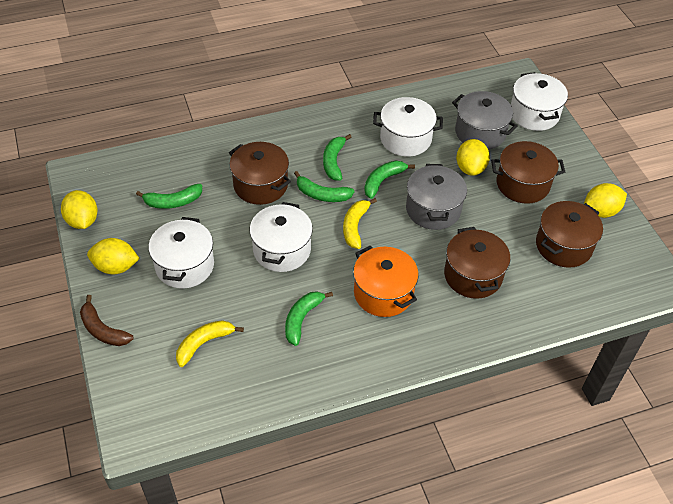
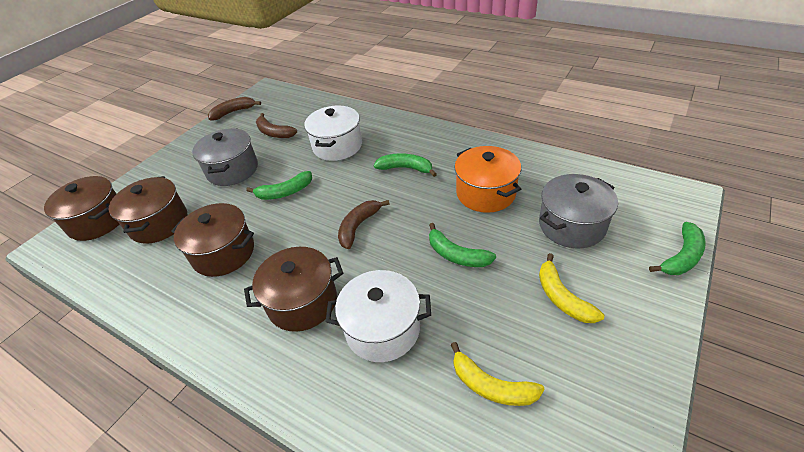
brown banana: [80,295,134,346] = 1 -> [208,97,261,121] [256,113,297,138] [338,200,390,249] = 3
green banana: [136,184,202,209] [285,291,333,346] [294,171,355,202] [323,134,351,181] [364,160,415,199] = 5 -> [246,171,312,200] [373,153,437,177] [429,223,496,267] [649,222,706,275] = 4
white pot: [148,217,214,289] [250,202,313,272] [373,97,443,157] [511,72,568,131] = 4 -> [304,106,362,161] [326,270,431,362] = 2
yellow lemon: [61,190,98,229] [87,238,140,274] [456,139,490,176] [584,183,627,218] = 4 -> none = 0

